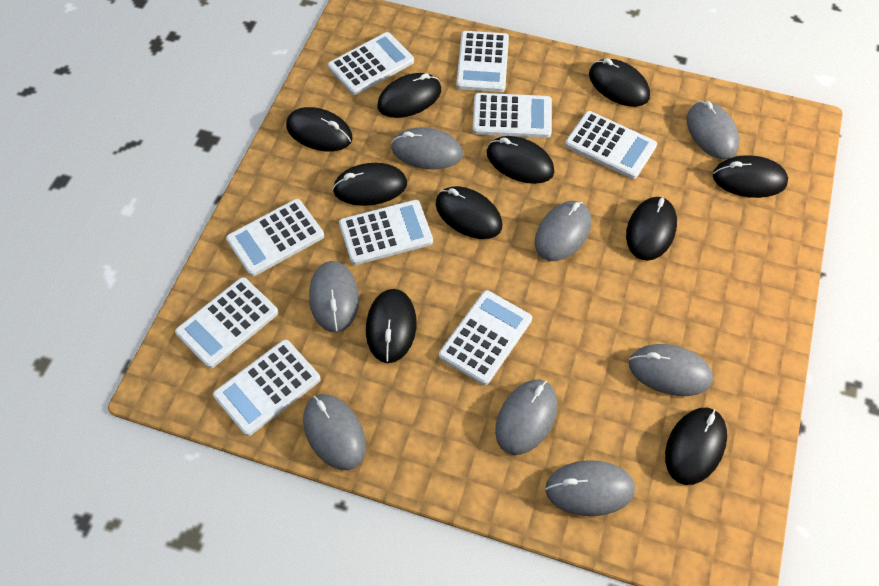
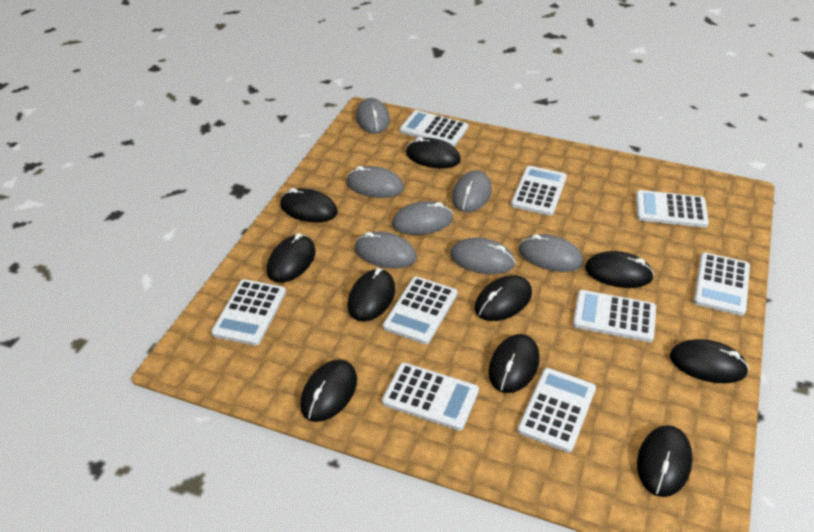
grey mouse: [303,394,366,470] [309,261,359,333] [391,127,463,169] [495,380,557,455] [535,201,591,261] [545,460,635,516] [629,344,713,396] [687,101,739,159] = 8 -> [346,166,404,198] [354,231,417,269] [356,98,390,134] [392,201,453,235] [450,238,516,274] [452,170,492,212] [519,234,583,272] = 7

